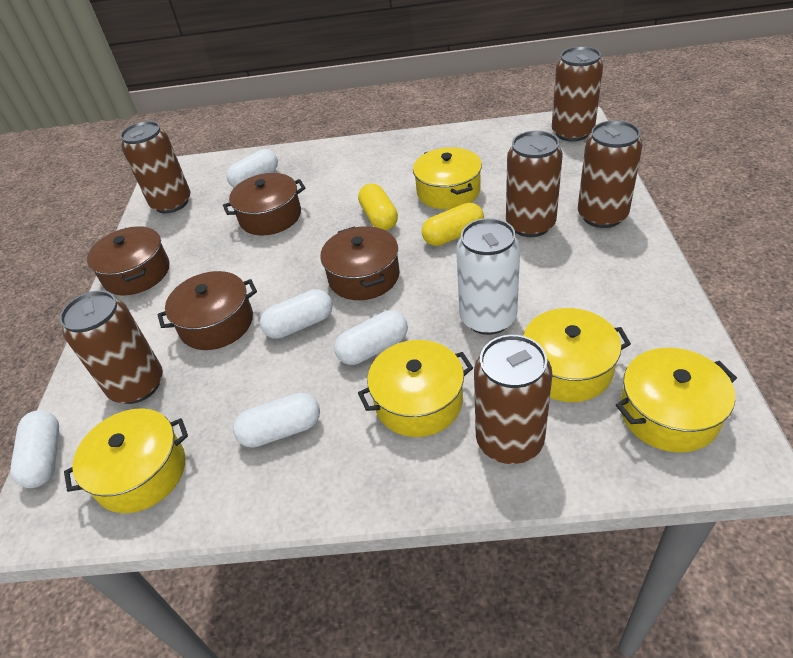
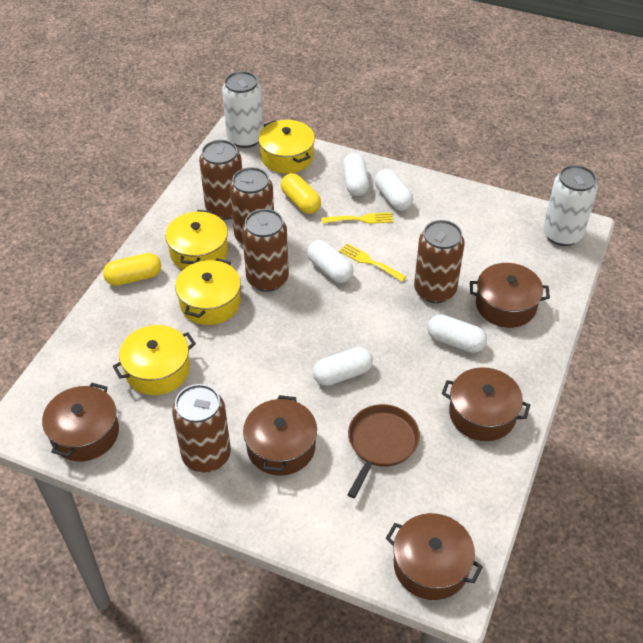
brown can: [60,291,163,404] [120,121,191,213] [474,335,552,464] [506,131,563,237] [552,46,603,142] [578,120,643,228] = 6 -> [172,384,231,473] [199,140,242,220] [230,167,274,245] [242,209,289,292] [414,220,465,303] = 5
brown pan: none = 0 -> [347,404,420,498] = 1
brown pot: [87,226,169,296] [158,271,257,350] [223,173,306,235] [320,226,400,300] = 4 -> [42,383,119,461] [243,395,317,476] [386,513,483,600] [442,367,530,441] [470,263,550,328] = 5
white can: [456,218,520,335] = 1 -> [222,71,263,148] [543,165,598,246] = 2
yellow fork: none = 0 -> [322,212,393,224] [339,243,406,282] = 2
yellow pot: [64,408,188,513] [358,340,473,437] [413,147,482,209] [523,308,631,402] [616,348,737,452] = 5 -> [112,325,196,395] [165,210,228,270] [175,258,241,325] [258,120,315,174] = 4

